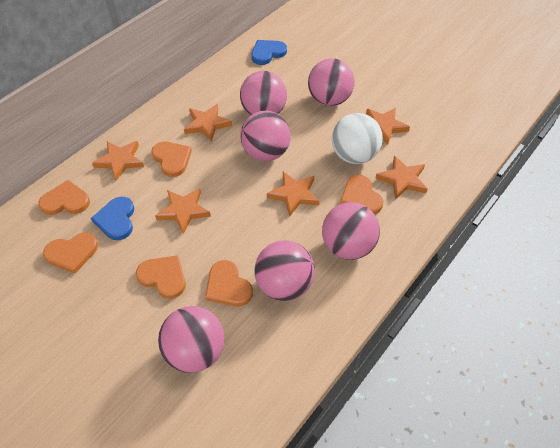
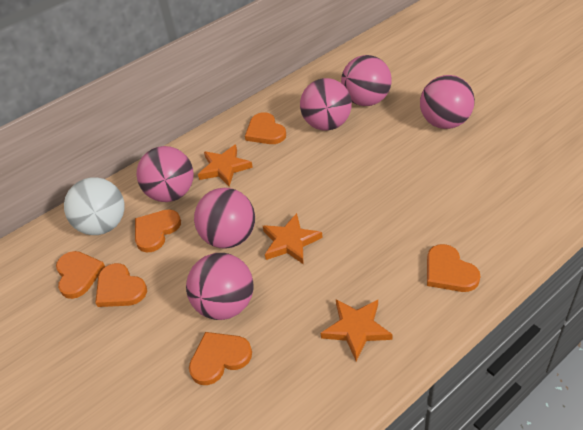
blue heart: [91,197,134,240] [251,40,287,65] = 2 -> none = 0
orange star: [92,141,144,181] [155,188,211,234] [184,104,232,142] [267,172,320,217] [366,108,410,145] [375,156,428,200] = 6 -> [198,144,253,186] [263,213,323,265] [321,299,392,361] = 3

